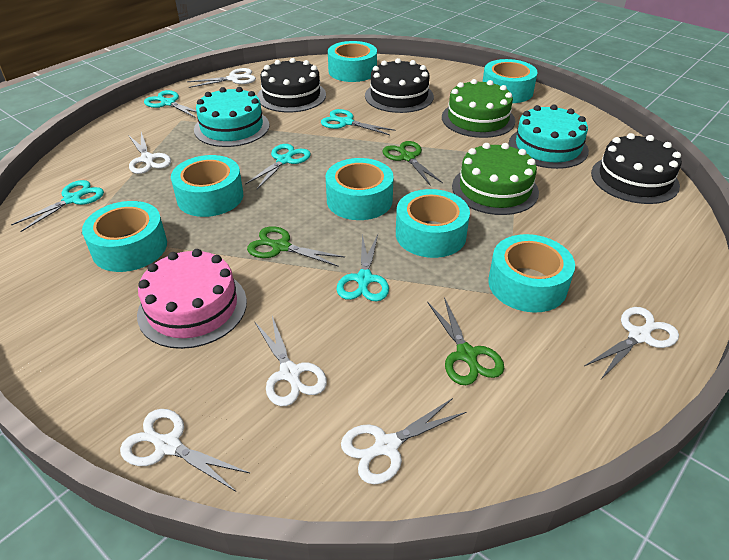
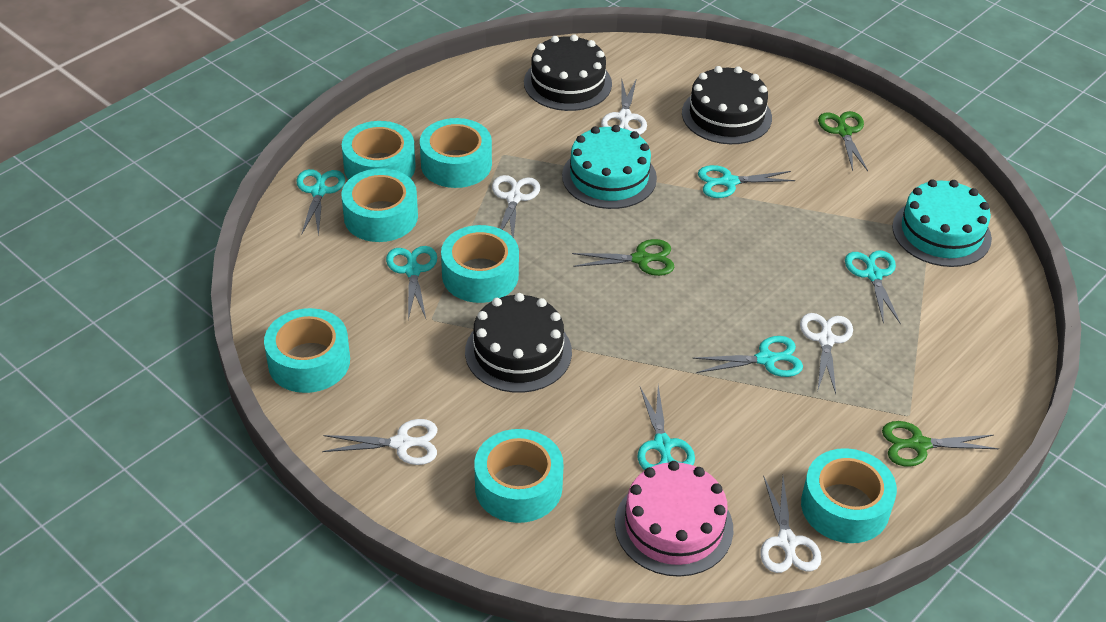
green cake: [442,79,515,138] [452,143,539,215] = 2 -> none = 0
turquoise scissors: [11,180,104,232] [144,90,196,118] [245,144,311,189] [321,109,395,135] [337,234,389,301] = 5 -> [296,169,345,237] [386,246,437,320] [638,386,695,470] [693,336,803,377] [698,165,795,198] [845,250,901,324] = 6
white scissors: [120,409,250,491] [128,132,171,174] [187,68,256,88] [254,316,327,406] [341,398,466,485] [584,307,679,379] = 6 -> [322,419,437,465] [492,175,540,238] [601,78,647,135] [760,475,821,573] [800,313,853,394] = 5

